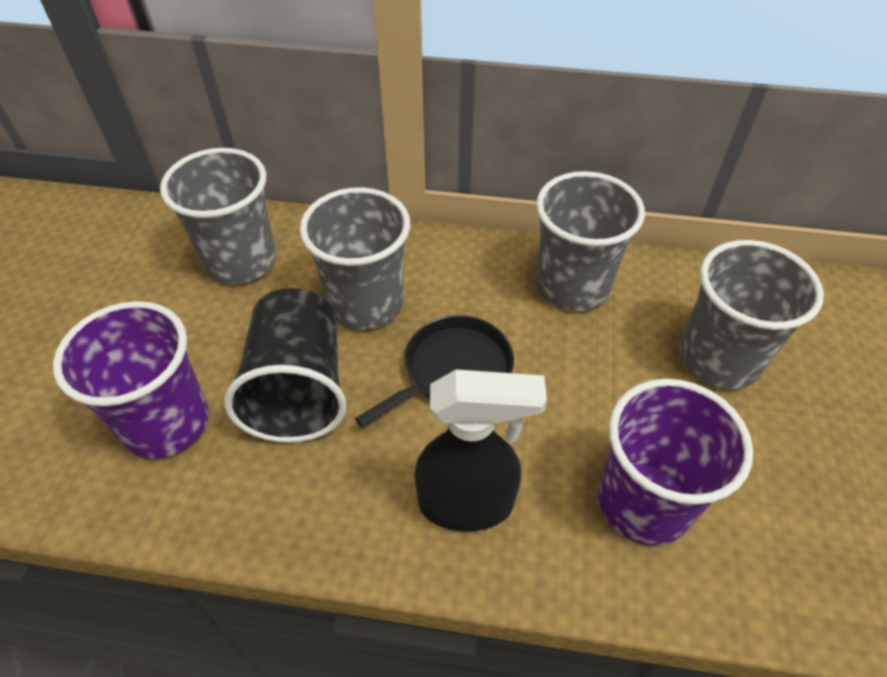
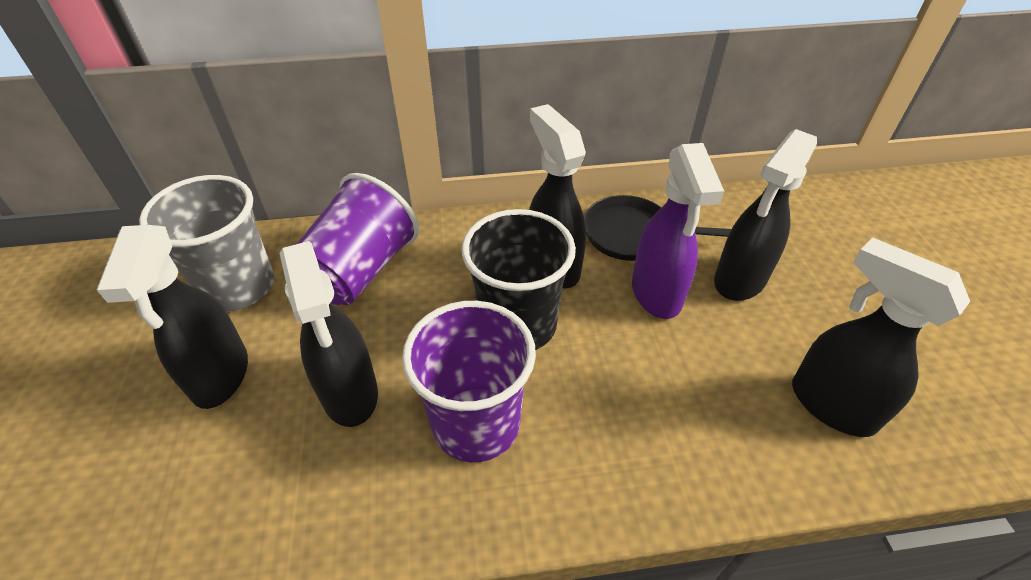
black spray bottle: [414,369,547,531] = 1 -> [97,225,248,409] [280,241,378,427] [529,104,586,288] [714,129,817,301] [792,237,970,437] = 5
grey cup: [160,148,276,284] [300,187,410,330] [536,171,645,311] [680,240,824,389] = 4 -> [139,175,274,312] = 1
purple spray bottle: none = 0 -> [632,143,724,319] = 1

